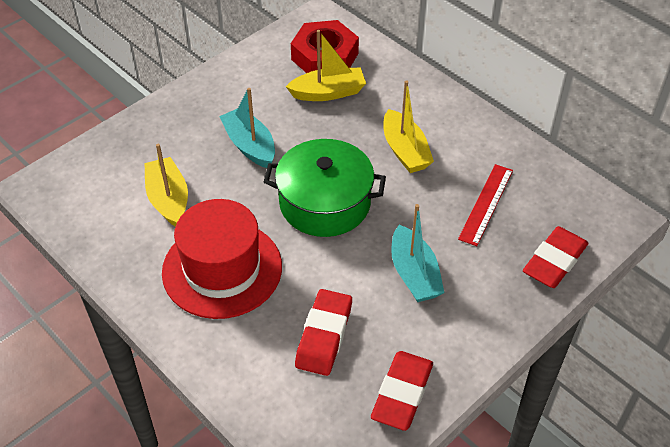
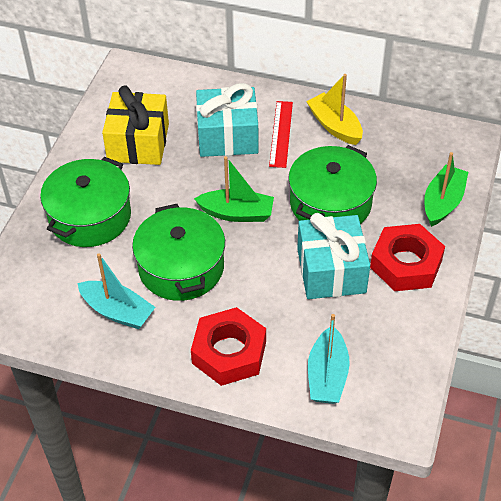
green boat: none = 0 -> [194,156,274,222] [424,152,468,227] = 2
green pot: [264,139,386,237] = 1 -> [40,157,131,247] [132,204,225,301] [288,145,377,224] = 3
red eraser: [295,289,352,376] [371,351,433,431] [523,226,588,288] = 3 -> none = 0
red hat: [162,199,282,319] = 1 -> none = 0
red nut: [291,20,359,73] = 1 -> [191,307,266,386] [370,224,445,291] = 2
turquoise gift: none = 0 -> [196,83,259,157] [297,213,370,299] = 2
yellow boat: [144,144,188,227] [286,30,366,101] [383,80,434,173] = 3 -> [306,74,363,145] = 1
yellow gift: none = 0 -> [102,85,169,165] = 1

